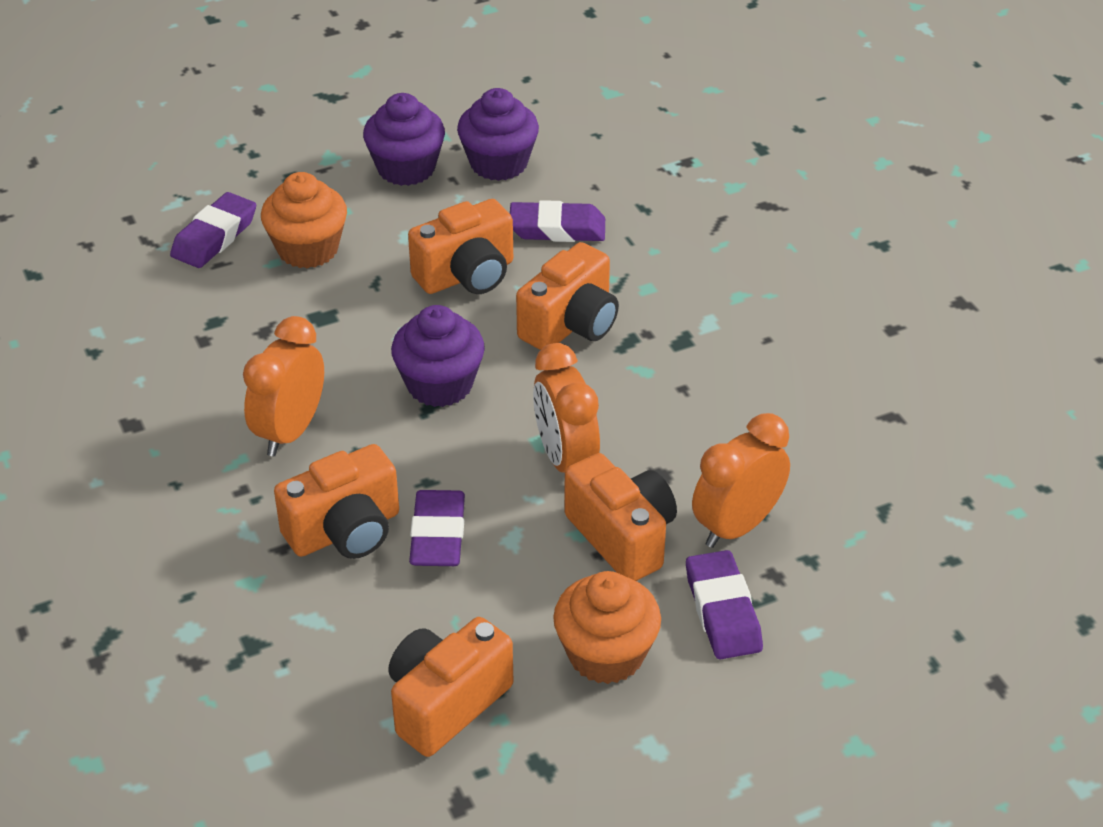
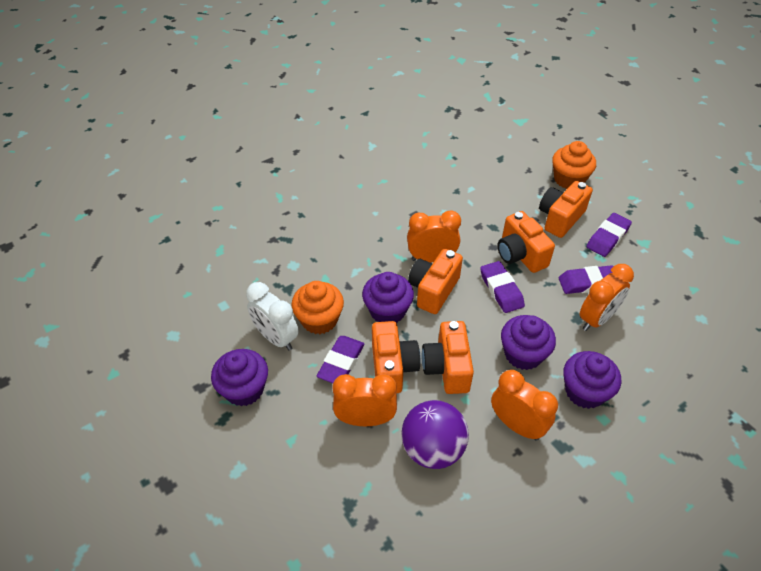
orange clock: [243,316,324,456] [533,343,600,473] [692,413,790,548] = 3 -> [332,374,397,426] [407,210,461,262] [491,370,558,441] [579,264,634,331] = 4
purple ball: none = 0 -> [401,400,469,469] = 1
purple cupcake: [363,93,445,186] [391,305,485,407] [457,88,539,181] = 3 -> [211,349,268,406] [362,272,414,323] [501,315,556,370] [563,351,621,409] = 4
white clock: none = 0 -> [246,282,299,351] = 1

